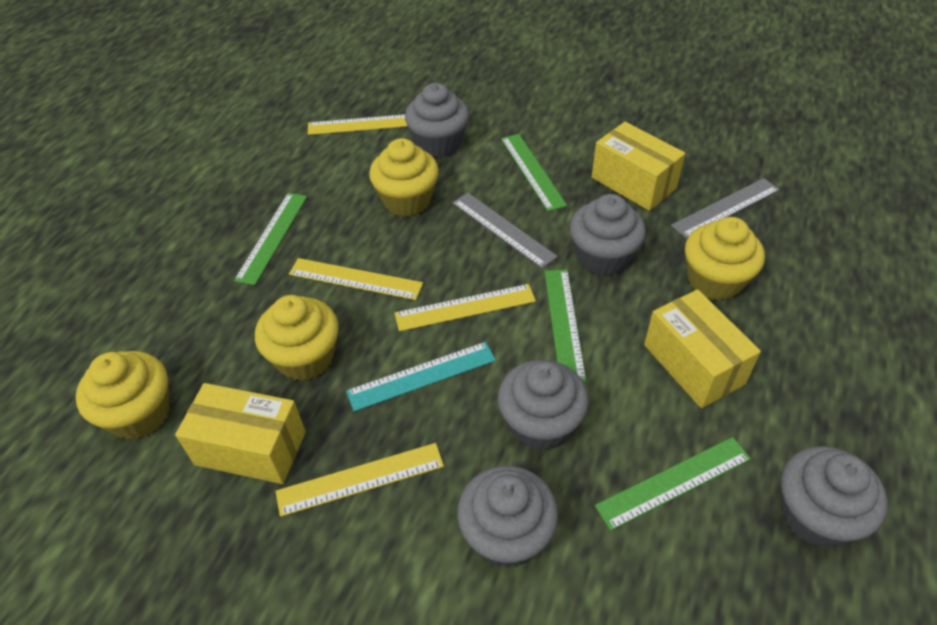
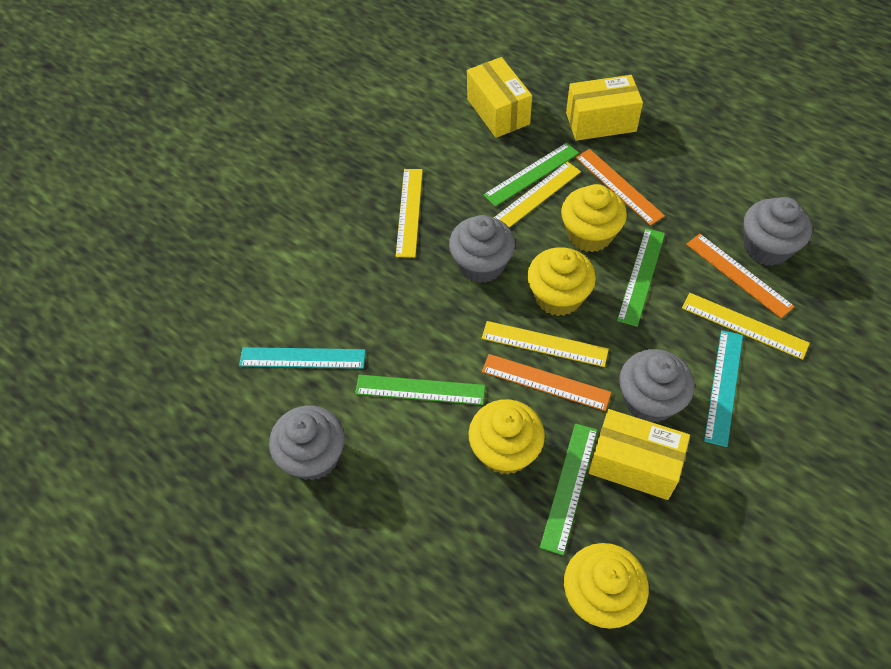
grey cupcake: [405,83,469,158] [457,466,558,568] [498,360,589,451] [570,194,646,276] [781,446,888,547] = 5 -> [269,405,345,480] [449,215,515,283] [619,349,695,422] [744,197,812,266] = 4
grey ruler: [452,193,558,268] [671,178,779,238] = 2 -> none = 0
orange ruler: none = 0 -> [482,354,611,411] [575,149,665,226] [686,233,795,318] = 3
turquoise ruler: [346,342,496,411] = 1 -> [239,347,366,368] [704,330,743,447] = 2

